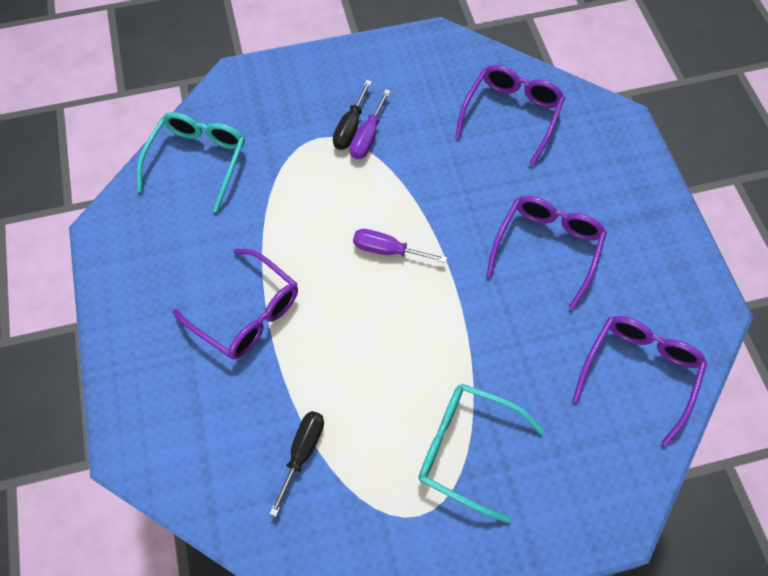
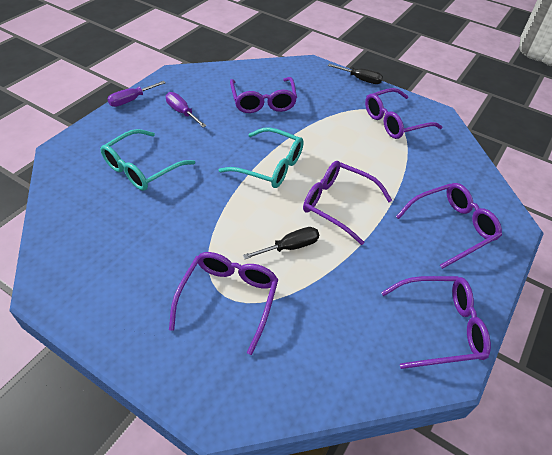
purple glasses: [172,249,298,359] [455,65,565,166] [486,196,607,310] [573,316,707,446] = 4 -> [169,252,279,355] [230,77,297,113] [303,161,392,245] [365,88,443,139] [381,276,491,369] [396,183,502,269] = 6

